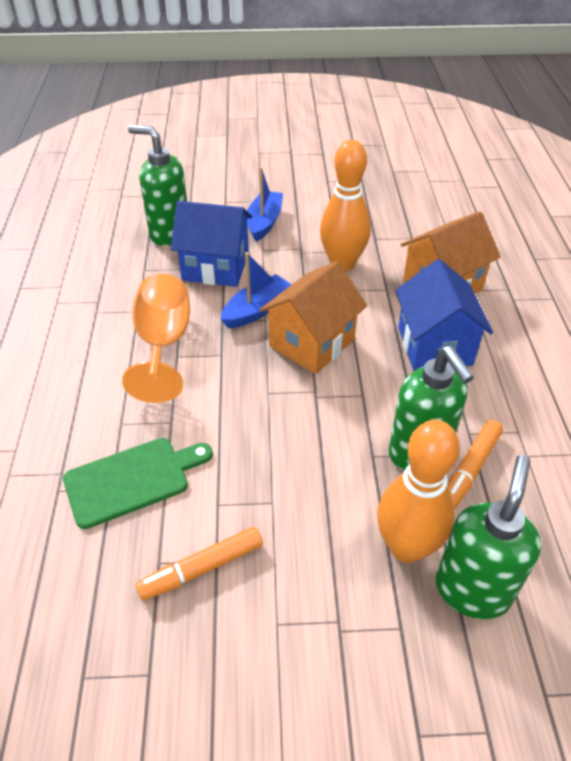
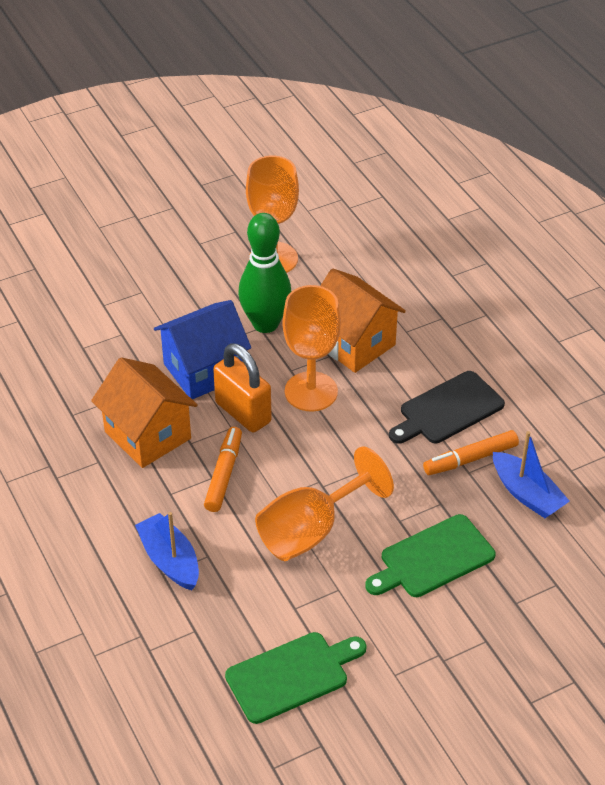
black cutting board: none = 0 -> [389,371,505,444] = 1
blue house: [171,201,252,287] [395,259,493,371] = 2 -> [154,300,251,399] = 1
green bowling pin: none = 0 -> [238,213,291,333] = 1
green cutting board: [63,438,213,529] = 1 -> [225,632,367,724] [365,514,496,597] = 2
green soap dispenser: [128,125,187,246] [389,346,474,470] [436,455,541,619] = 3 -> none = 0
orange bowling pin: [320,140,371,271] [377,420,460,563] = 2 -> none = 0
orange goblet: [122,274,190,403] = 1 -> [246,155,299,273] [255,446,394,561] [283,285,341,412] = 3
orange padlock: none = 0 -> [213,343,272,432] = 1

